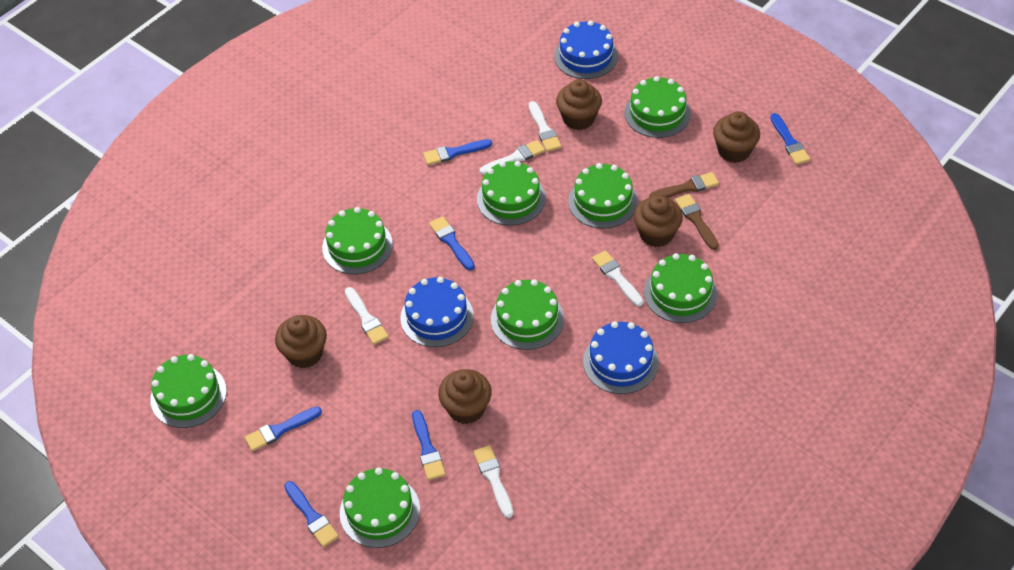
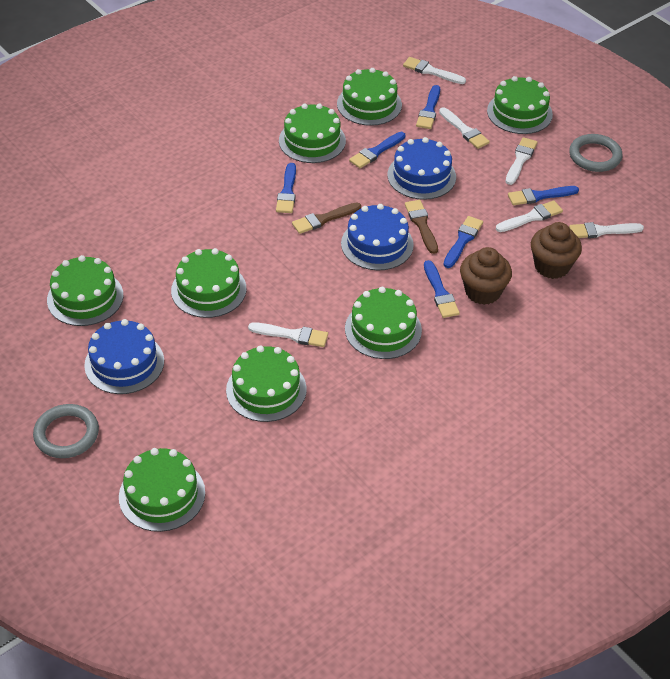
brown cupcake: [275,315,327,368] [438,369,492,424] [556,79,602,130] [633,195,683,247] [713,111,760,163] = 5 -> [460,247,512,305] [531,222,582,279] = 2
grey ring: none = 0 -> [33,404,99,458] [569,134,623,172] = 2
white brush: [345,287,389,345] [473,445,513,518] [480,140,545,175] [529,101,562,152] [592,250,644,306] = 5 -> [248,322,328,347] [403,57,466,84] [439,107,490,149] [496,200,563,232] [506,137,538,185] [569,222,644,238] = 6

